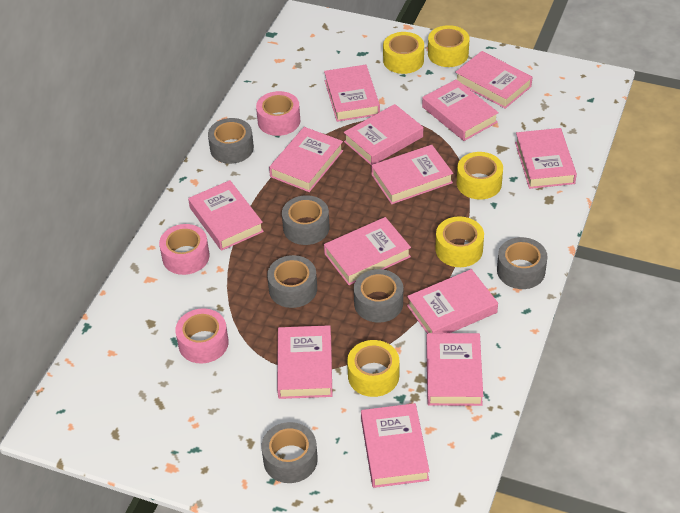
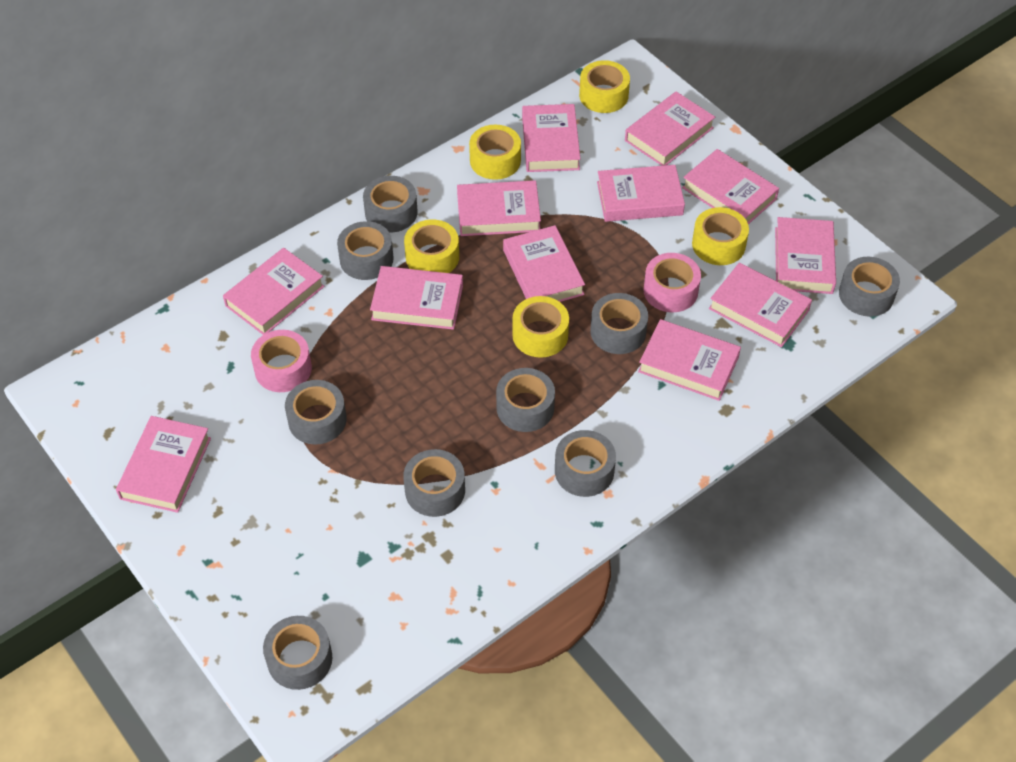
grey tape: [208,118,254,164] [262,422,318,483] [267,255,317,308] [282,195,330,245] [354,269,403,323] [497,237,548,289] = 6 -> [263,616,332,690] [285,380,347,445] [337,221,394,280] [363,176,418,232] [403,449,465,517] [496,368,555,432] [555,430,616,497] [590,293,648,354] [839,257,900,317] = 9
pink book: [188,180,264,251] [269,127,343,192] [277,325,333,399] [324,65,380,122] [324,217,411,285] [344,104,423,165] [361,403,430,488] [371,145,453,204] [407,269,498,333] [422,79,499,141] [426,333,483,406] [455,51,532,109] [515,128,577,189] = 13 -> [116,416,211,513] [223,248,324,335] [370,266,463,330] [457,180,541,236] [503,225,585,302] [522,104,580,172] [597,165,685,222] [625,92,715,166] [638,319,741,401] [682,149,779,224] [709,263,812,347] [775,217,836,294] = 12
pink tape: [159,224,209,275] [175,308,229,364] [256,91,300,136] = 3 -> [251,330,312,392] [643,253,701,312] = 2

